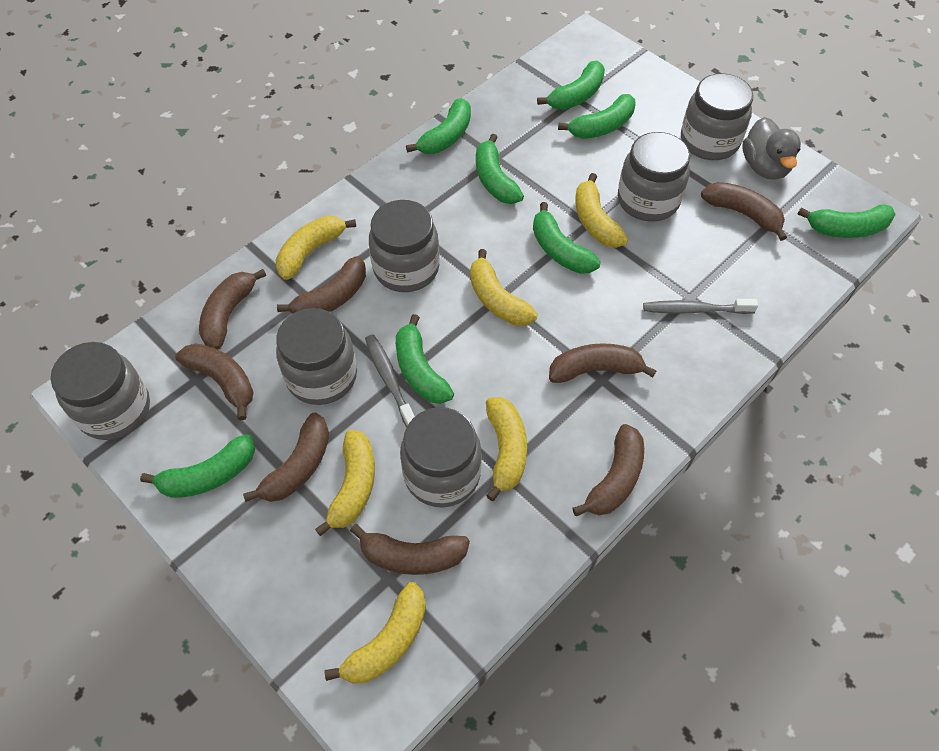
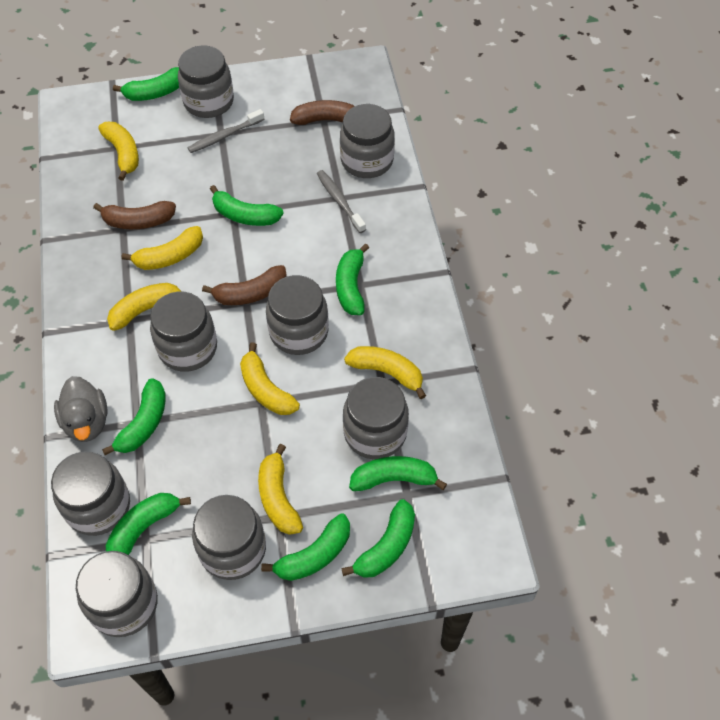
brown banana: [175,343,254,420] [199,269,266,349] [243,412,329,502] [277,256,366,314] [350,524,470,575] [549,343,656,383] [572,424,644,516] [701,182,787,241] = 8 -> [93,201,176,229] [202,265,287,305] [290,100,355,125] = 3
grey jar: [51,342,150,440] [276,308,357,405] [369,200,440,292] [400,407,482,508] [618,132,690,222] [681,73,753,160] = 6 -> [51,452,130,536] [76,551,158,637] [150,291,217,372] [178,46,234,118] [192,495,266,580] [266,275,329,355] [340,104,395,178] [343,377,409,459] = 8

